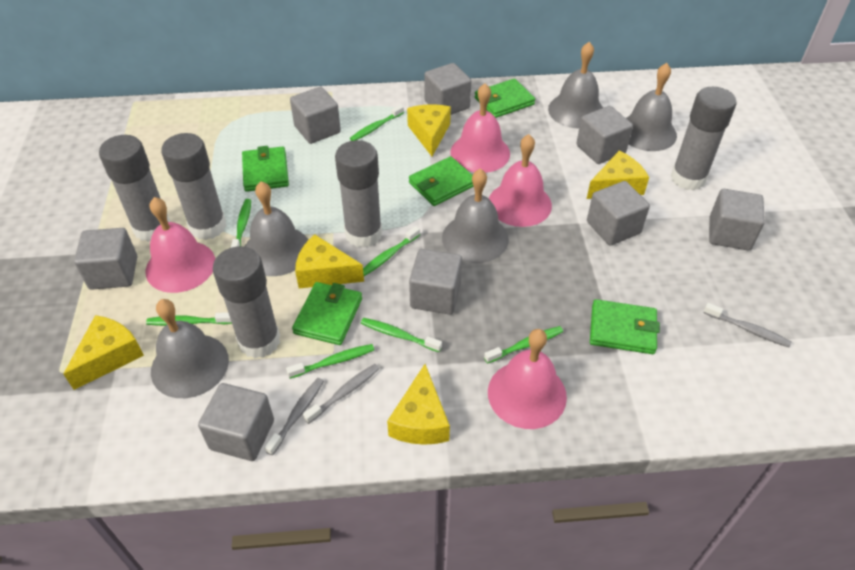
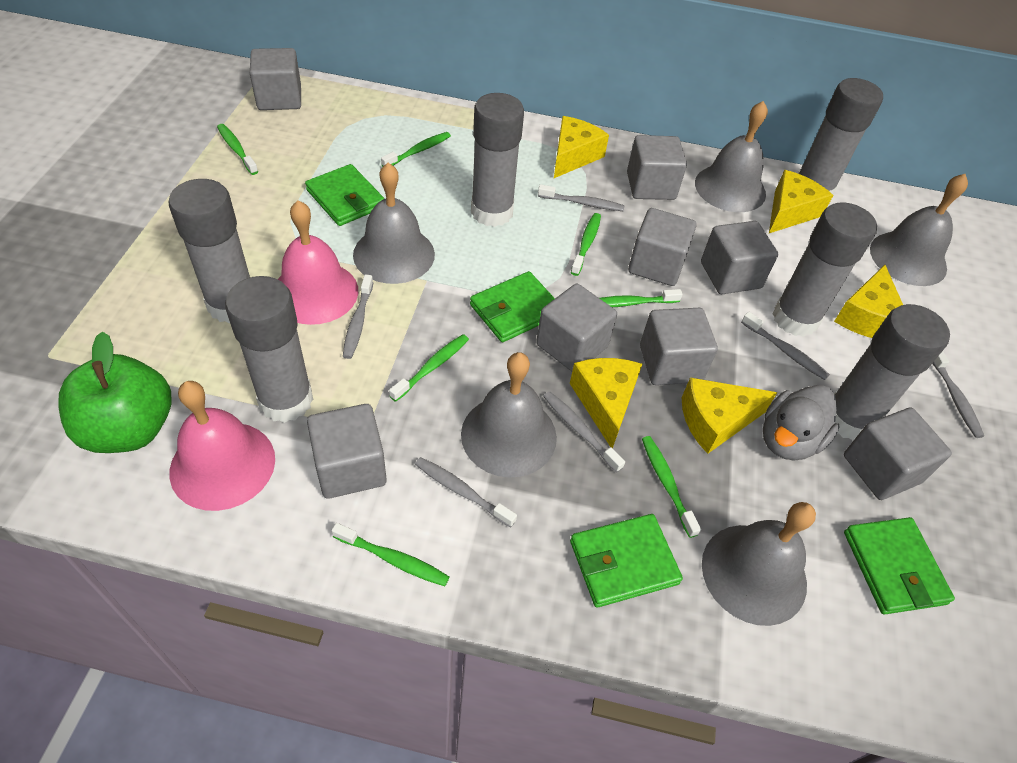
green apple: none = 0 -> [58,332,172,453] = 1
green wallet: [242,146,289,192] [292,282,362,345] [409,156,474,206] [475,78,535,118] [590,299,660,354] = 5 -> [305,164,385,226] [470,271,555,342] [570,514,683,608] [844,517,955,615] = 4
grey duck: none = 0 -> [763,385,840,461] = 1
grey glue stick: [99,135,170,242] [161,133,226,240] [213,246,280,358] [335,140,382,248] [671,87,737,191] = 5 -> [168,179,250,323] [225,276,313,423] [471,93,524,227] [772,202,877,337] [798,78,883,195] [835,304,950,441] = 6
grey toothbrush: [265,378,324,456] [303,364,379,424] [704,303,792,347] = 3 -> [343,274,373,359] [415,457,517,528] [538,184,624,211] [543,392,625,473] [741,312,830,380] [932,351,984,438] = 6
pink bell: [145,197,215,293] [450,83,510,173] [488,329,567,429] [489,134,552,227] = 4 -> [169,381,275,511] [278,200,358,325] = 2

